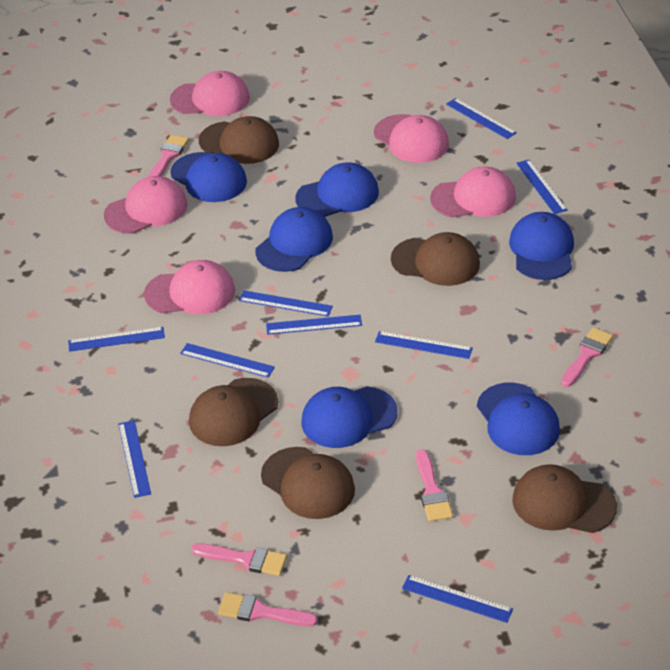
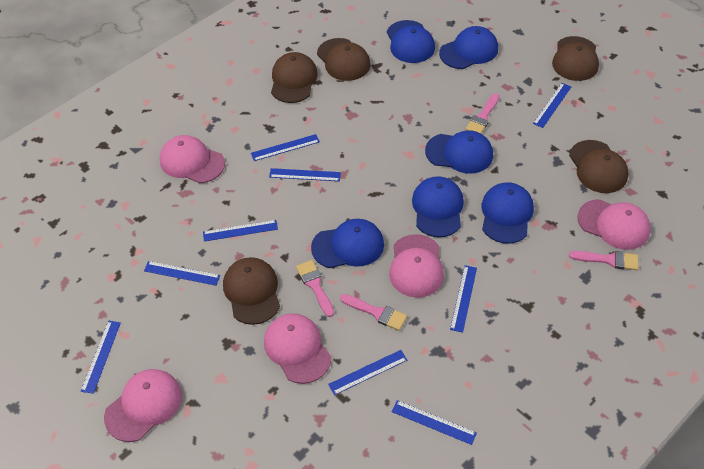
pink brush: [148,135,189,177] [191,543,287,576] [218,592,318,626] [416,449,453,522] [561,327,613,387] = 5 -> [296,260,334,317] [340,294,407,331] [465,94,499,133] [569,251,638,270] = 4

